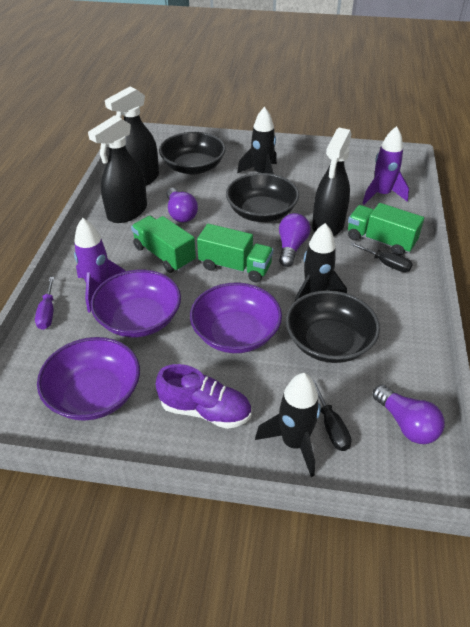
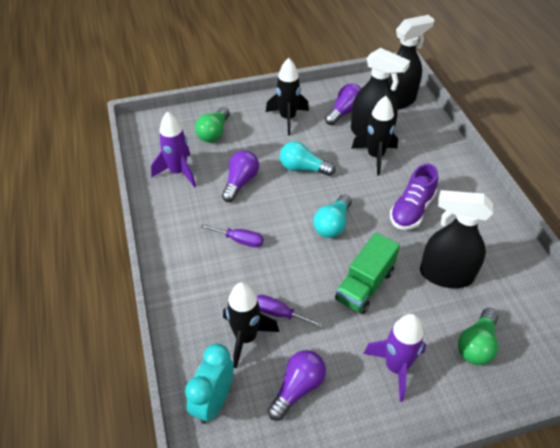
black bowl: [159,132,226,174] [226,173,299,222] [286,290,380,363] = 3 -> none = 0
black screwdriver: [313,380,351,451] [350,242,413,272] = 2 -> none = 0
green light bulb: none = 0 -> [195,107,230,142] [458,308,499,365] = 2
green truck: [131,216,196,273] [197,224,273,282] [348,203,424,256] = 3 -> [335,233,400,314] = 1
purple bowl: [37,337,140,421] [91,270,181,337] [190,283,282,353] = 3 -> none = 0
purple screwdriver: [35,277,54,330] = 1 -> [200,224,263,247] [257,295,323,327] = 2
turquoise clock: none = 0 -> [185,344,234,424] = 1
turquoise light bulb: none = 0 -> [280,141,335,176] [313,194,352,238] = 2

